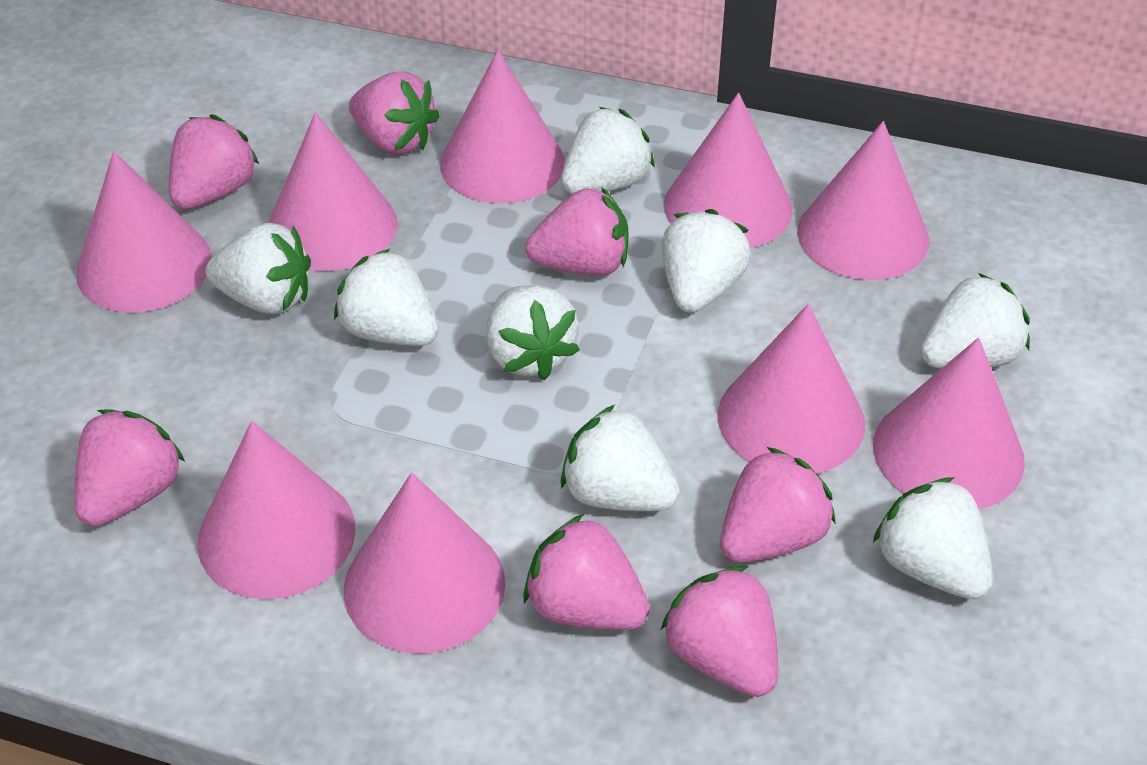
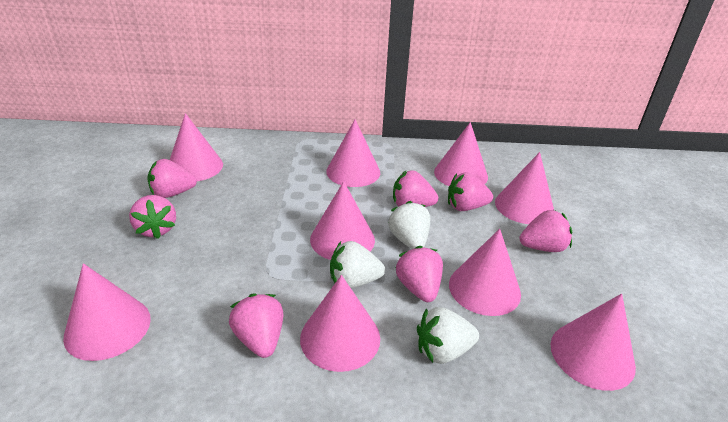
white strawberry: [205,223,311,314] [334,249,439,346] [487,285,580,380] [561,107,655,194] [561,405,680,511] [662,209,751,313] [873,477,993,599] [921,273,1030,368] = 8 -> [330,241,385,288] [388,201,430,249] [417,307,479,364] = 3

